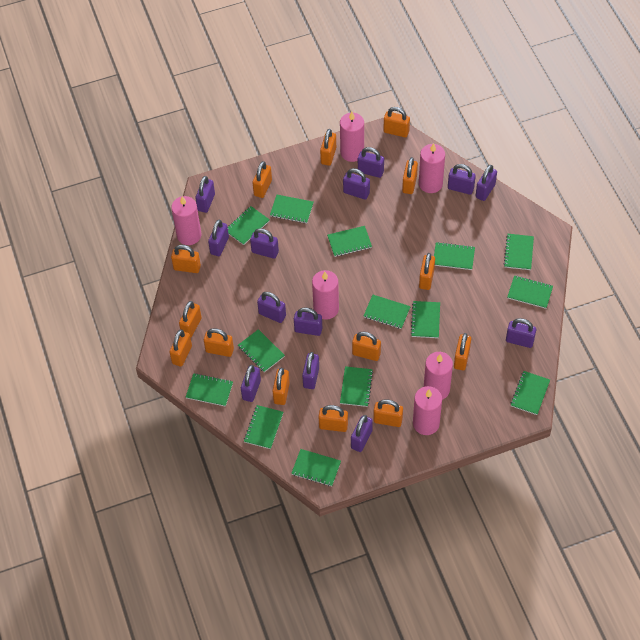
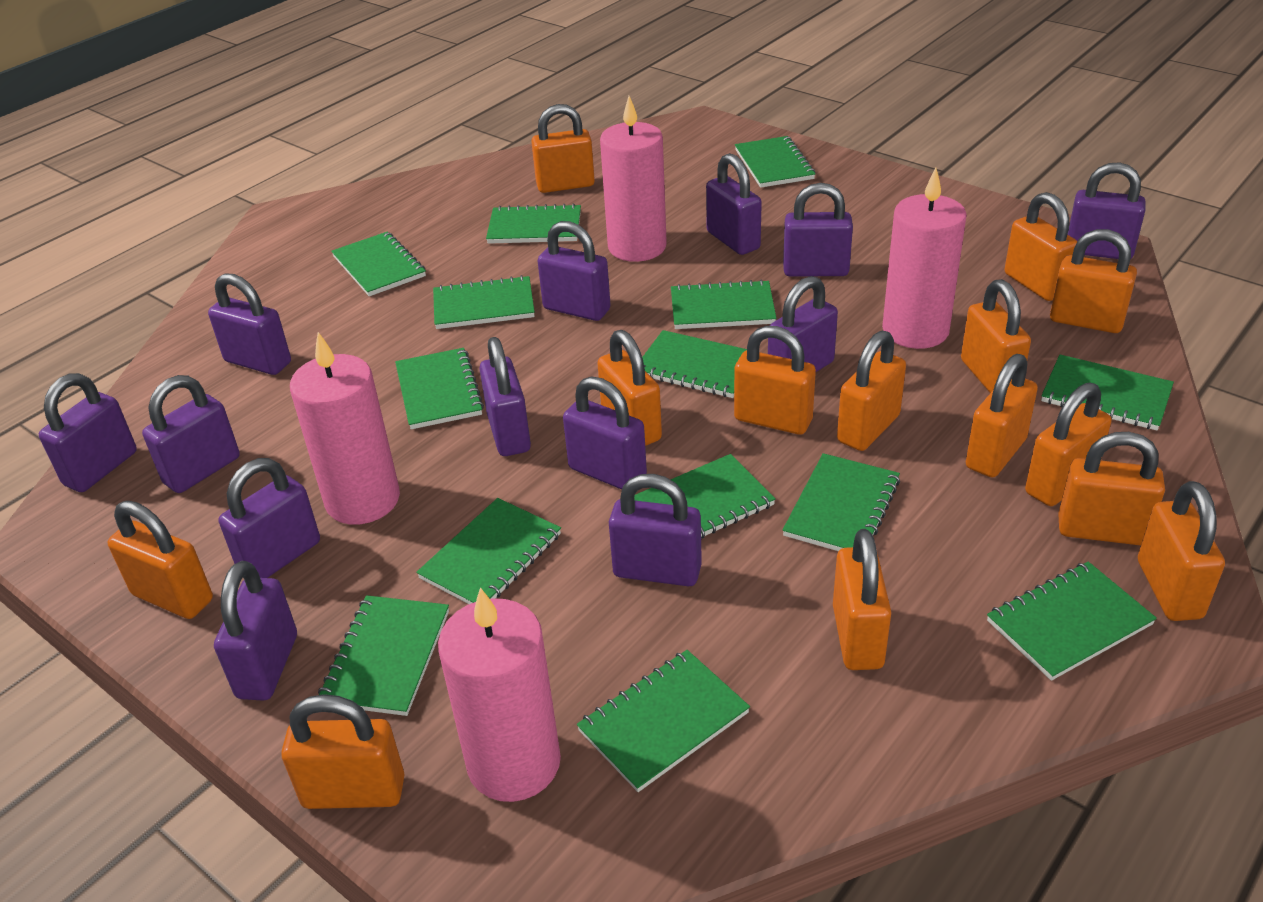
pink candle: [171,196,201,245] [312,270,339,320] [340,112,364,162] [413,386,442,435] [419,143,445,193] [424,352,453,400] = 6 -> [290,332,400,525] [438,587,561,802] [600,96,667,262] [882,168,967,349] = 4

